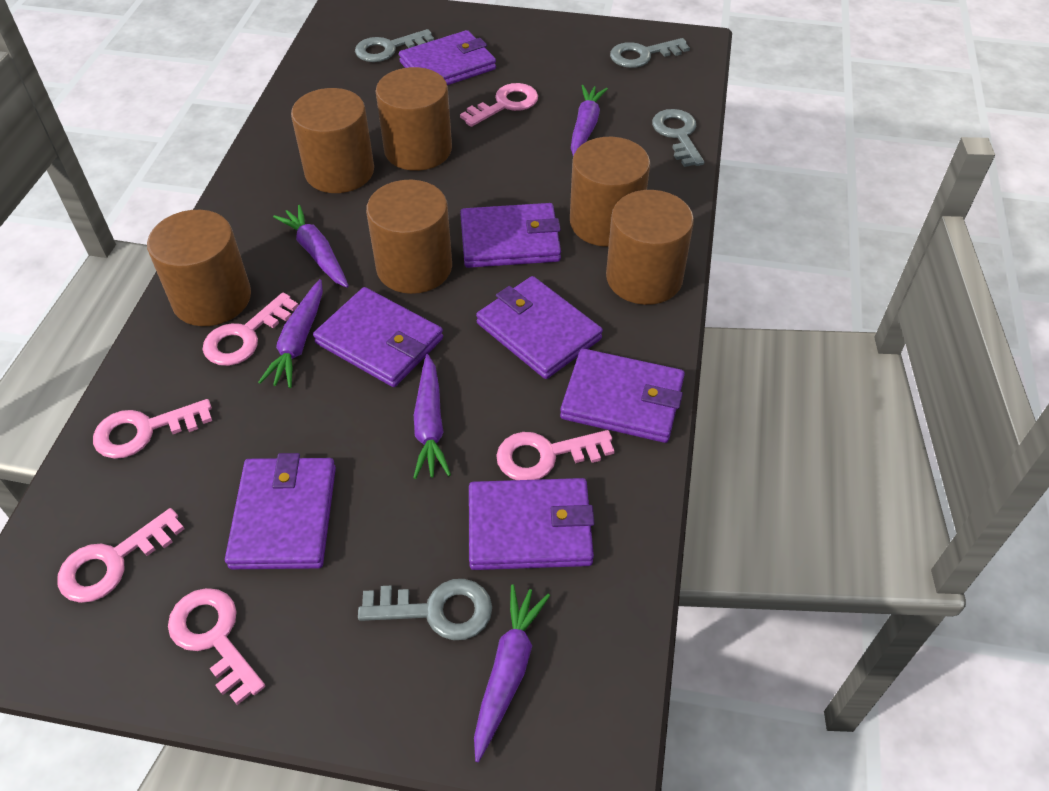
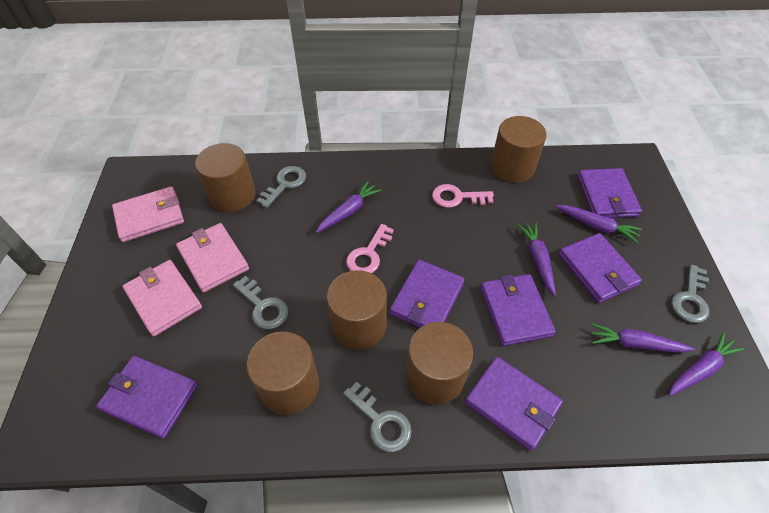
brown cylinder: [147,210,251,326] [291,88,374,193] [366,180,452,294] [376,67,452,171] [570,137,650,247] [606,190,694,305] = 6 -> [195,143,256,212] [247,331,319,415] [327,270,387,349] [406,322,473,405] [491,116,547,183] = 5
pink key: [57,508,185,603] [93,399,212,459] [168,588,265,705] [203,292,299,366] [460,83,538,127] [496,430,615,480] = 6 -> [346,224,394,273] [432,184,494,208] = 2
pink wallet: none = 0 -> [112,186,184,242] [122,260,202,337] [176,223,249,293] = 3
purple wallet: [225,453,336,569] [313,287,443,387] [399,30,496,85] [460,203,561,268] [469,478,594,570] [476,276,603,379] [560,348,685,443] = 7 -> [96,356,198,439] [390,260,465,328] [465,357,563,451] [481,274,556,346] [559,233,642,303] [578,168,642,218] = 6

